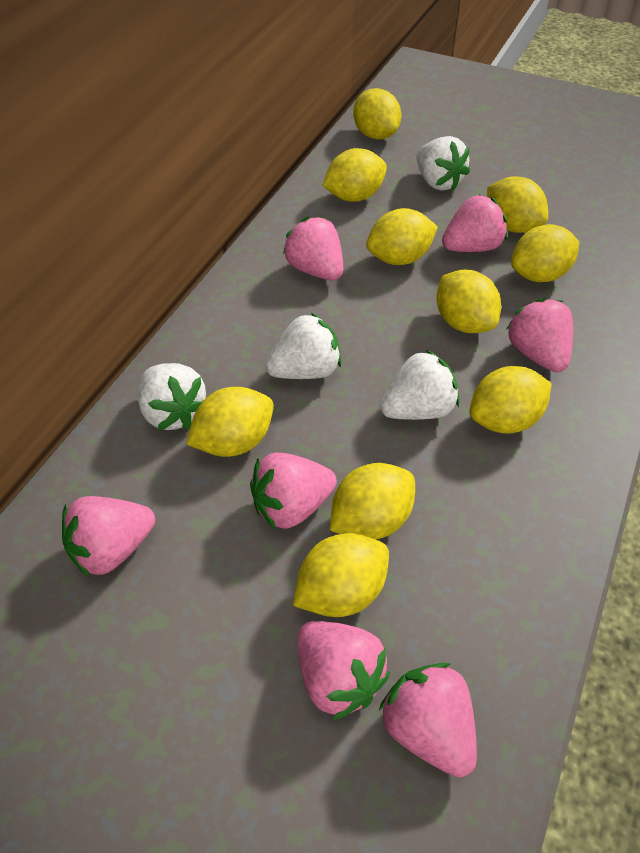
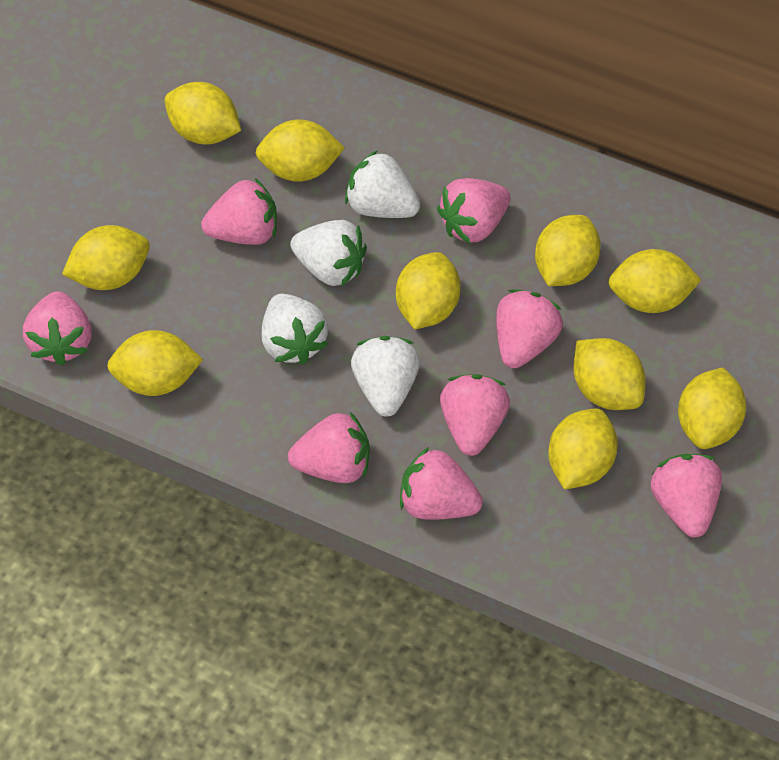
pink strawberry: [62,496,155,577] [250,452,337,530] [283,217,343,280] [297,621,390,720] [379,663,477,778] [442,195,507,252] [506,298,573,372] = 7 -> [23,291,92,366] [201,178,277,245] [288,412,370,483] [400,447,483,520] [437,178,511,244] [440,374,510,456] [496,289,563,368] [651,454,722,537] = 8

